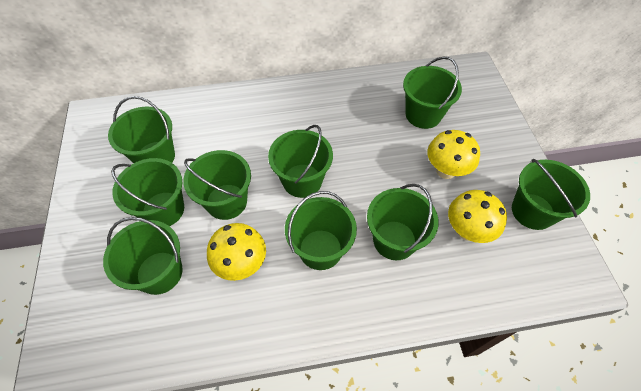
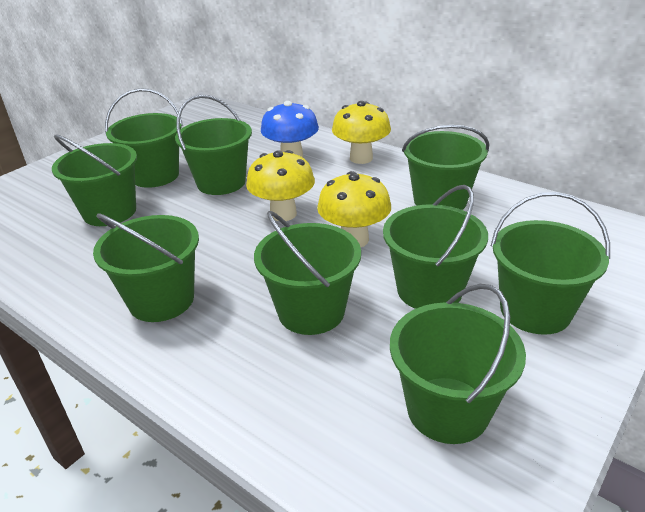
blue mushroom: none = 0 -> [261,101,319,157] = 1

